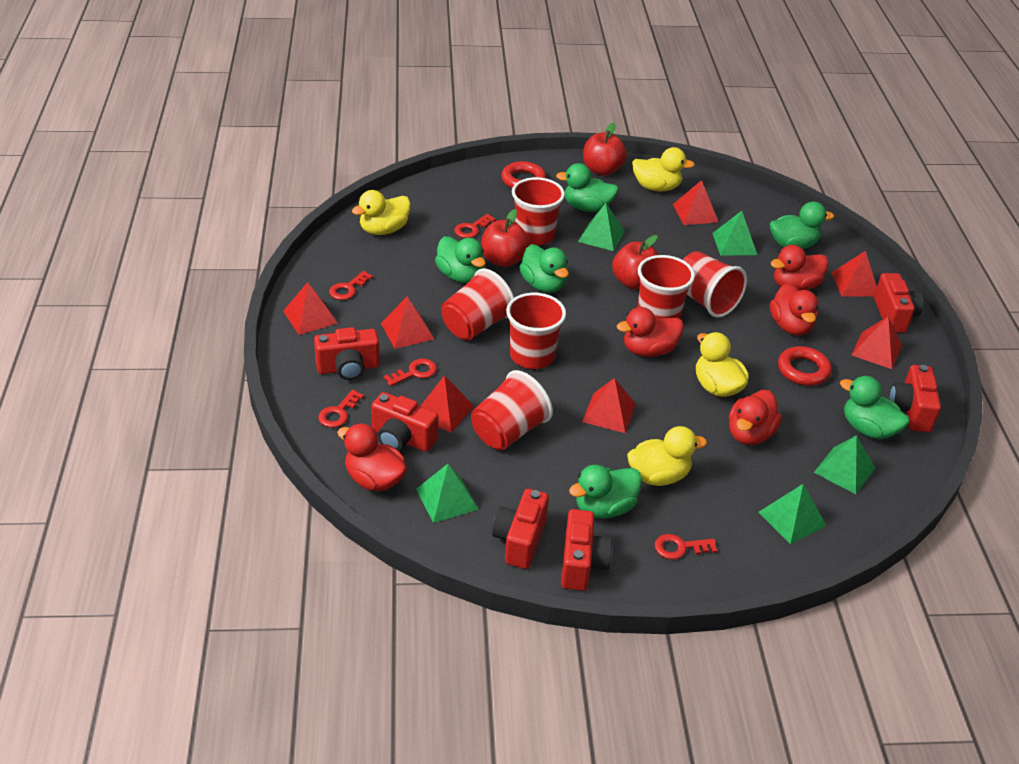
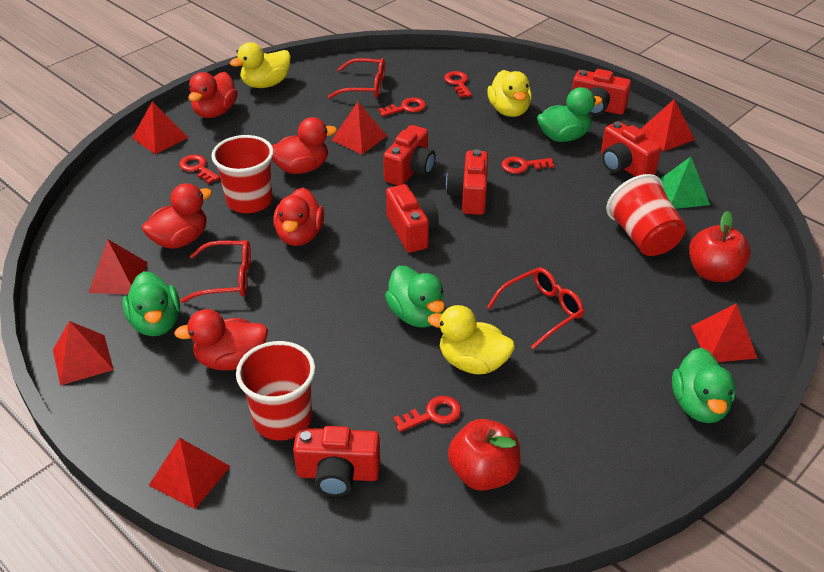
green duck: [435,236,486,283] [519,244,569,293] [556,163,619,212] [569,465,642,519] [770,201,834,249] [840,376,910,439] = 6 -> [122,271,180,336] [385,266,445,328] [537,87,603,142] [672,347,735,423] = 4
green pyramid: [416,464,479,523] [578,203,625,251] [712,211,757,256] [759,484,826,544] [814,435,875,494] = 5 -> [660,157,710,209] = 1
red apple: [481,209,530,267] [583,122,627,176] [612,235,658,290] = 3 -> [448,419,521,491] [689,211,751,282] = 2
red cup: [441,268,514,340] [471,370,553,450] [506,293,566,369] [512,177,565,245] [638,255,695,319] [683,251,747,318] = 6 -> [211,135,274,213] [236,341,315,440] [606,174,686,256] = 3
red glasses: none = 0 -> [180,240,251,303] [328,58,385,99] [487,267,584,349] = 3
red ring: [501,161,546,188] [778,346,832,386] = 2 -> none = 0
yellow duck: [352,190,411,235] [627,426,707,486] [632,147,695,192] [696,332,749,397] = 4 -> [230,42,291,88] [428,305,515,374] [487,70,532,117] = 3

